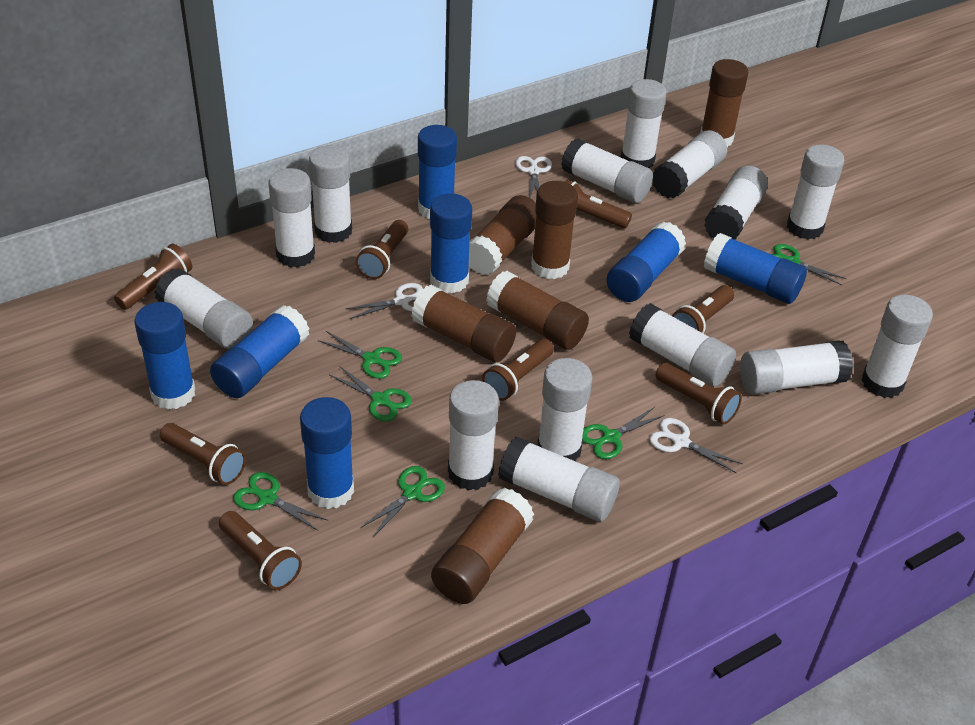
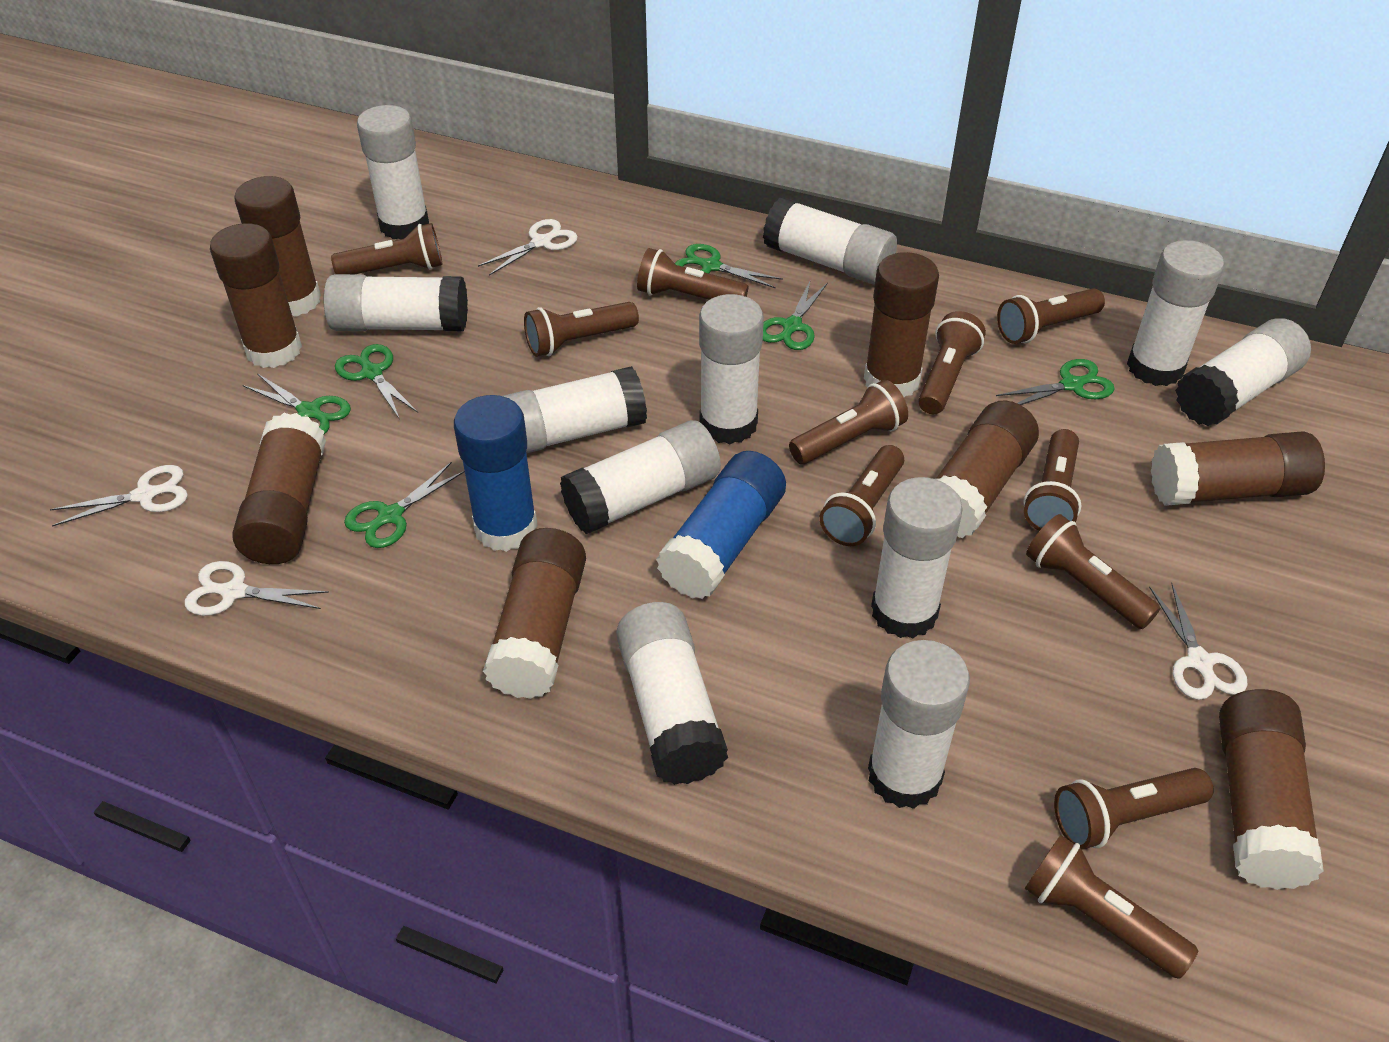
blue glue stick: [135,302,195,410] [210,305,309,398] [300,397,354,509] [418,125,457,219] [430,194,472,294] [607,221,686,302] [704,233,807,304] = 7 -> [454,395,538,552] [656,451,786,599] = 2
brown flashlight: [114,244,192,310] [160,423,246,485] [219,511,302,590] [356,220,408,279] [482,338,554,401] [565,180,632,228] [655,363,742,424] [672,285,734,333] = 8 -> [331,223,442,274] [524,302,639,357] [637,248,748,300] [789,380,908,464] [819,445,904,546] [918,311,986,414] [997,288,1105,344] [1023,429,1081,531] [1024,835,1198,979] [1026,514,1161,629] [1054,768,1214,850] = 11
brown glue stick: [411,285,516,362] [431,488,534,604] [469,195,536,275] [486,271,589,350] [531,181,578,279] [700,59,748,147] = 6 -> [210,223,302,368] [232,413,326,564] [234,176,321,317] [483,528,586,699] [864,252,939,397] [935,400,1039,538] [1151,431,1325,506] [1219,689,1324,890] = 8
white glue stick: [154,268,253,349] [268,168,315,268] [309,145,352,243] [448,380,499,491] [498,436,620,522] [537,358,592,461] [561,138,653,203] [621,79,667,168] [629,303,736,387] [652,130,727,199] [704,166,768,240] [740,340,853,395] [787,145,845,239] [861,295,933,398] = 14 -> [324,274,468,331] [357,105,429,239] [503,366,647,454] [560,420,721,534] [616,602,728,785] [699,294,764,444] [763,197,897,285] [868,640,970,809] [871,477,963,638] [1127,240,1224,386] [1175,318,1311,427] = 11
white scissors: [345,283,423,319] [515,156,552,198] [649,418,743,473] = 3 -> [50,465,188,527] [185,561,329,616] [478,219,578,276] [1149,583,1248,700] = 4

